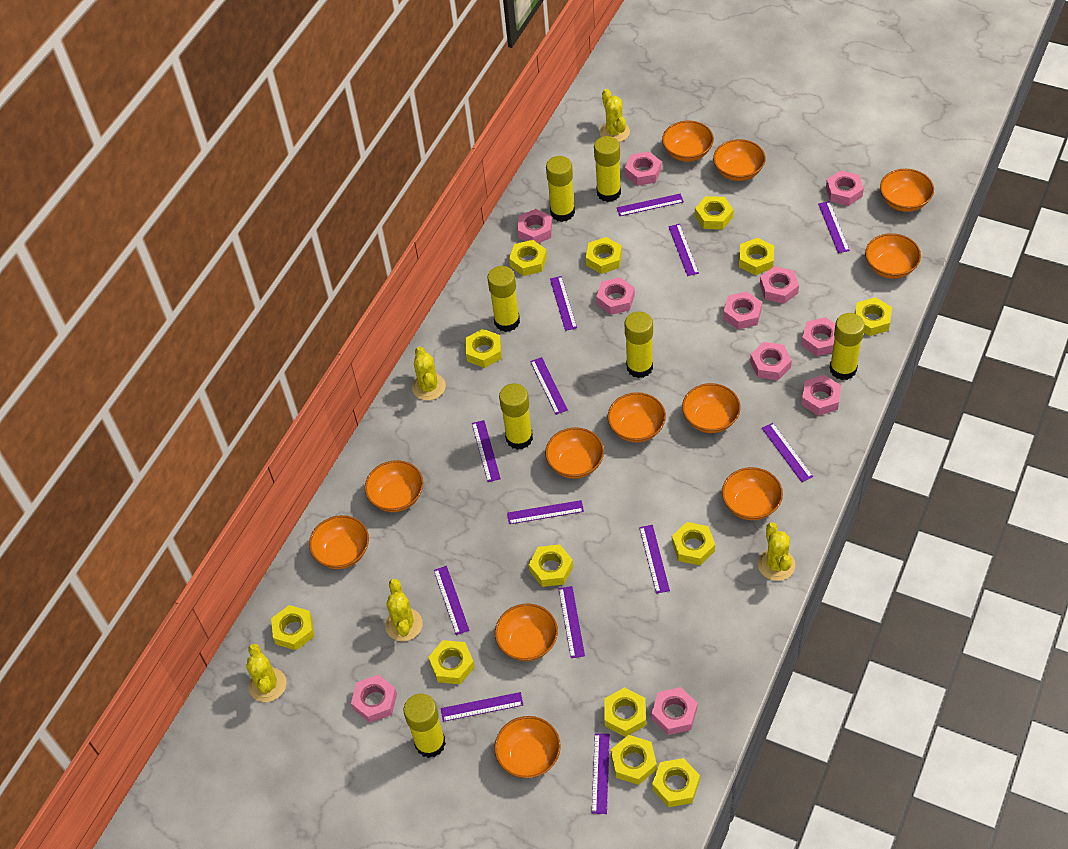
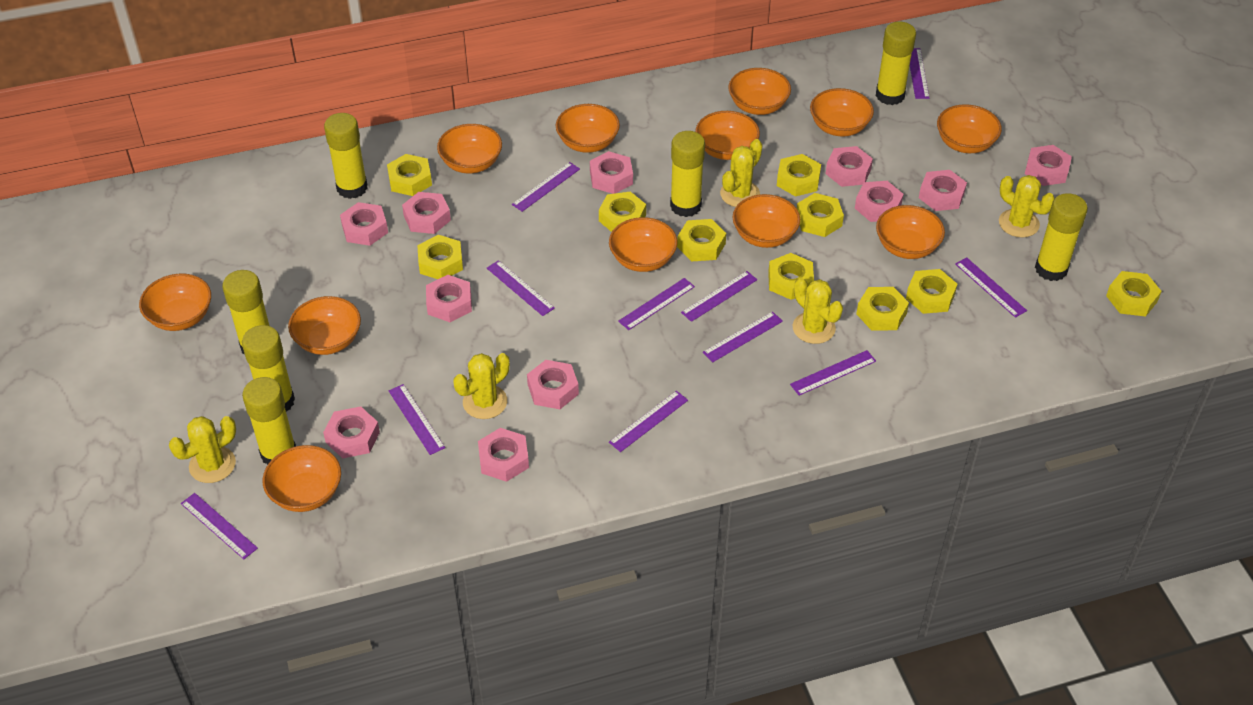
purple ruler: [434,566,470,635] [441,692,523,722] [472,420,501,482] [507,500,584,524] [530,357,568,415] [550,276,577,331] [559,586,585,658] [592,733,610,814] [617,194,684,216] [639,525,670,594] [668,224,699,276] [762,423,813,482] [818,201,850,253] = 13 -> [181,493,258,559] [389,384,445,455] [487,260,555,316] [512,162,580,212] [609,391,688,452] [618,278,695,330] [681,271,757,322] [703,312,783,362] [790,350,876,396] [910,48,929,99] [955,257,1027,318] = 11
yellow nut: [271,605,314,650] [428,640,475,684] [465,329,502,368] [509,240,547,276] [529,544,573,587] [586,237,622,274] [604,687,646,737] [611,735,657,785] [652,758,700,807] [672,522,715,565] [695,196,734,230] [739,238,774,275] [855,297,892,336] = 13 -> [387,154,432,196] [417,235,463,279] [599,191,646,232] [677,219,726,261] [768,253,814,300] [777,154,821,197] [797,193,844,237] [856,287,909,331] [906,269,957,314] [1106,271,1162,317] = 10

